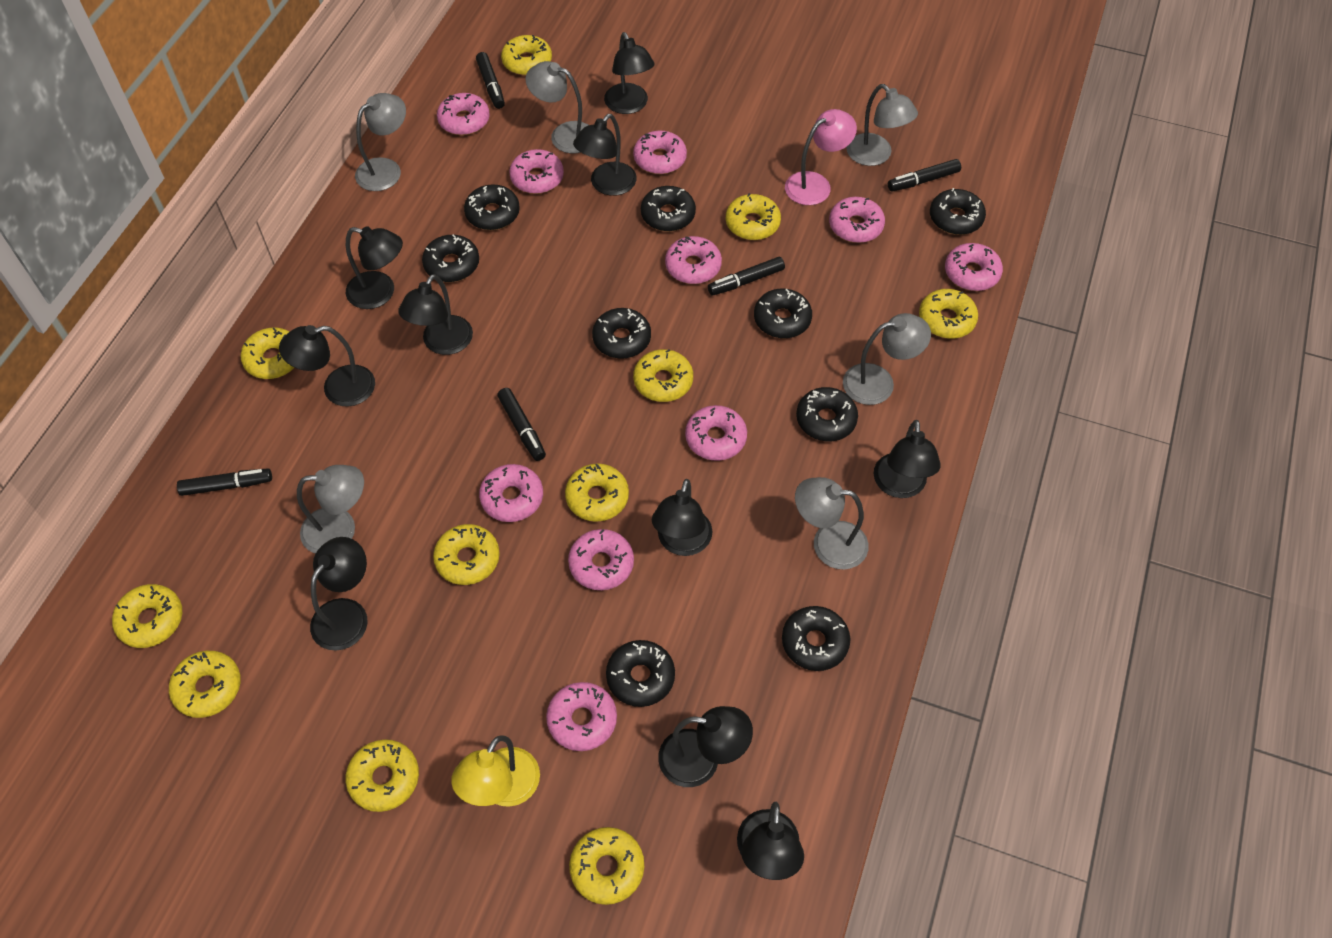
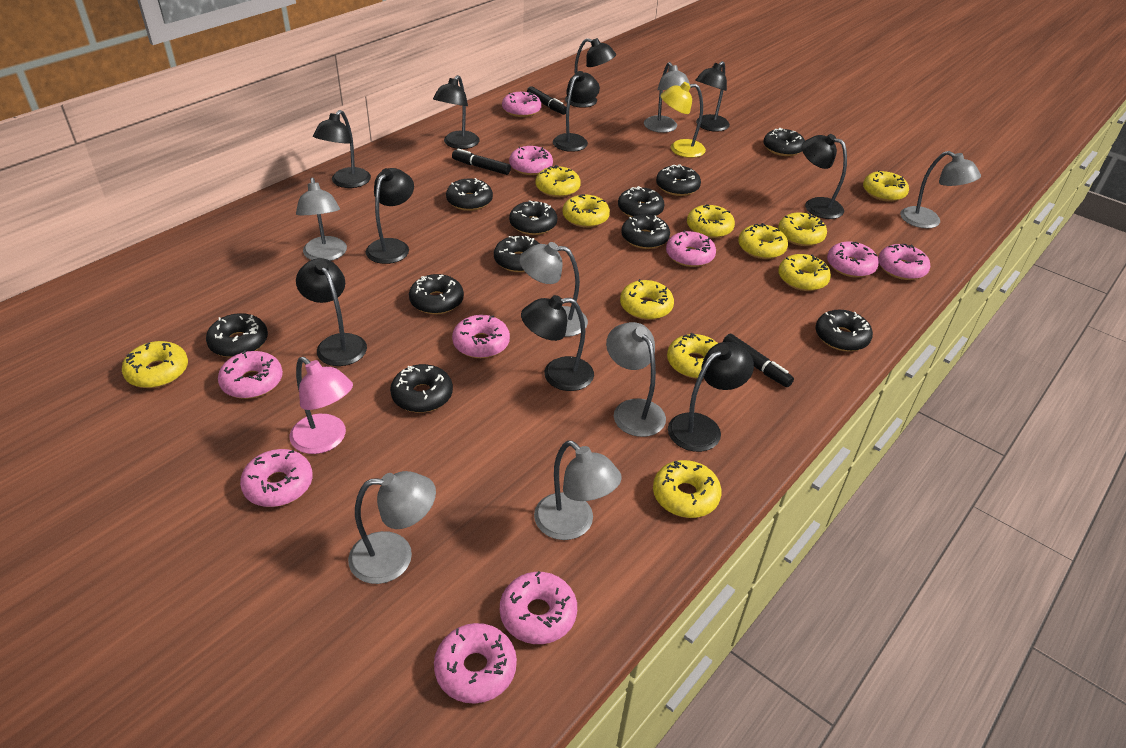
black donut: [422,234,479,282] [464,184,520,230] [592,308,651,359] [606,640,675,707] [641,186,696,231] [754,288,812,338] [782,606,850,671] [796,387,858,441] [930,188,986,235] = 9 -> [206,313,268,358] [390,364,453,413] [409,274,464,314] [446,178,493,211] [494,236,540,272] [509,200,557,235] [618,186,665,217] [621,214,670,249] [656,164,701,196] [764,128,805,156] [815,310,873,351] = 11
black marker: [177,469,272,496] [476,52,505,109] [497,388,546,461] [708,257,785,296] [888,159,961,192] = 5 -> [452,149,511,175] [527,86,566,115] [723,334,794,387] = 3
grey lamp: [297,465,364,553] [355,93,406,191] [525,61,588,153] [795,477,869,570] [843,313,931,405] [846,84,918,166] = 6 -> [296,178,347,261] [348,471,436,584] [520,242,588,337] [534,440,622,540] [606,322,666,437] [644,62,690,133] [900,151,981,228] = 7

